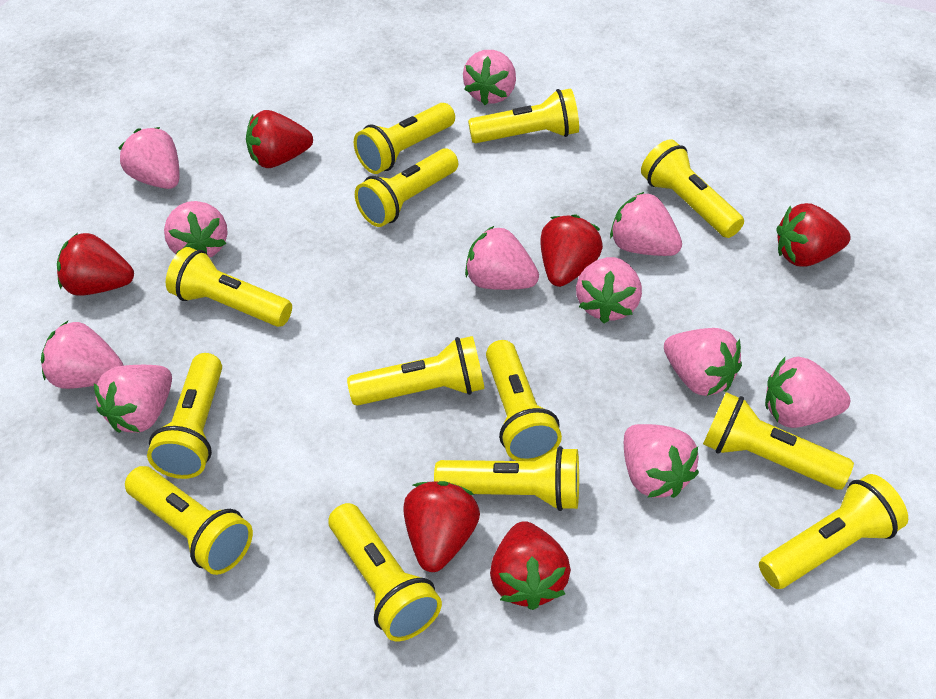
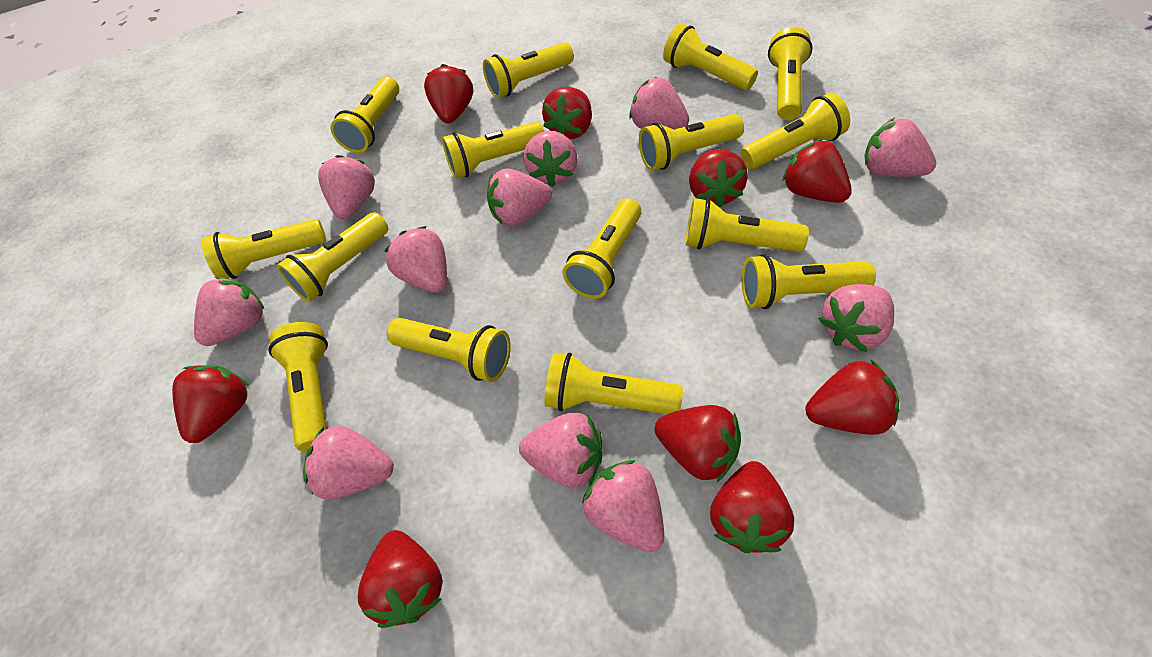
red strawberry: [57,233,134,296] [246,110,313,168] [403,481,480,572] [490,521,571,610] [540,214,603,287] [777,203,851,266] = 6 -> [172,365,249,443] [358,530,443,628] [424,64,473,123] [542,87,592,139] [654,405,741,482] [689,149,748,208] [710,461,794,553] [783,139,852,203] [805,360,899,435] = 9
yellow flashlight: [125,466,253,575] [147,353,222,479] [166,247,292,327] [328,503,442,641] [347,336,485,406] [354,103,455,174] [355,148,458,227] [434,446,579,511] [468,88,579,143] [486,340,562,461] [641,139,744,238] [703,392,854,490] [759,474,908,589] = 13 -> [202,219,326,279] [268,322,328,452] [277,212,388,302] [330,77,399,153] [387,318,511,382] [442,122,544,179] [483,42,574,98] [544,353,683,415] [562,198,641,299] [639,114,744,171] [663,23,758,90] [685,198,809,252] [741,93,850,169] [742,254,876,309] [768,27,813,120] = 15

